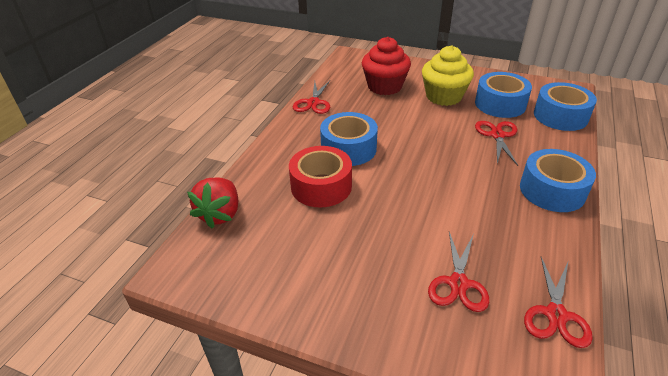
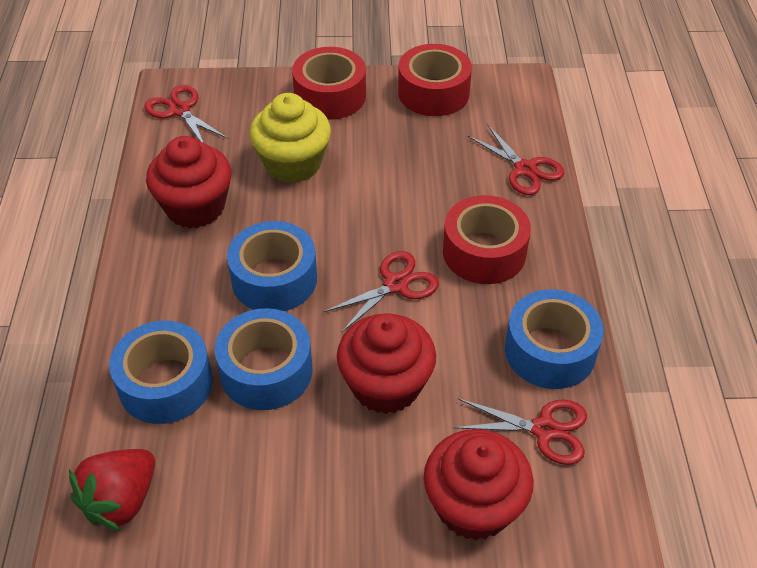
red cupcake: [362,37,411,95] = 1 -> [146,136,231,228] [337,313,436,414] [424,429,533,540] = 3
red tape: [289,146,352,207] = 1 -> [292,47,366,120] [398,44,472,116] [443,195,531,284] = 3

